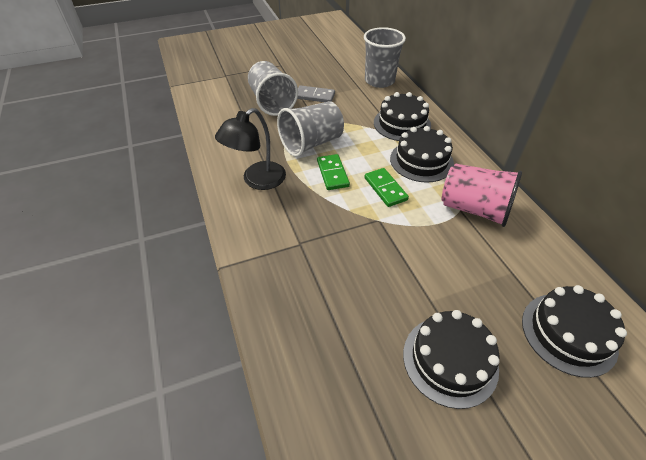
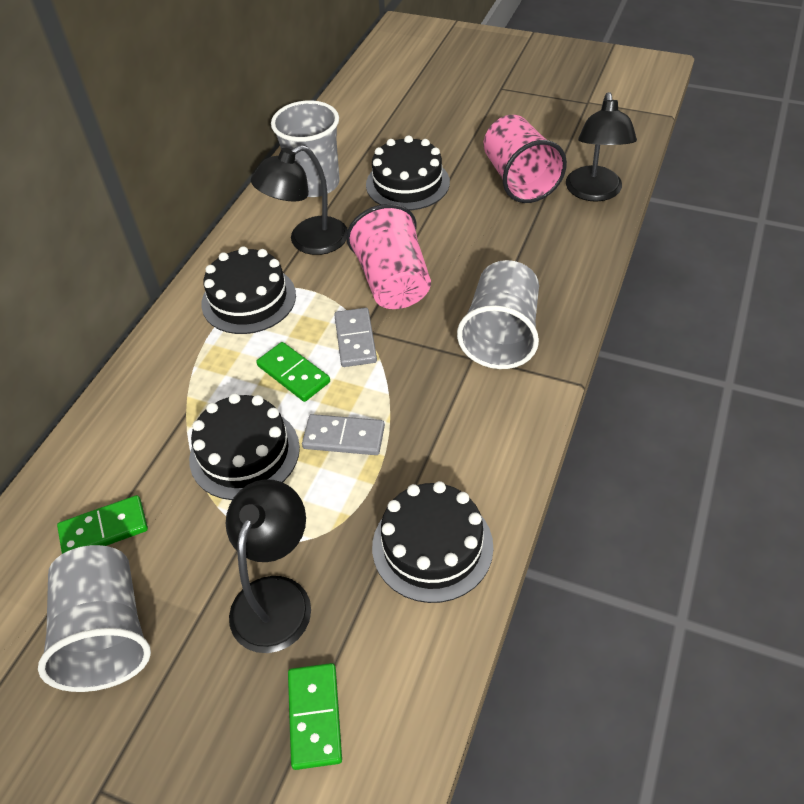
black lamp: [215,108,286,190] = 1 -> [226,479,311,653] [251,145,348,255] [566,92,637,202] = 3
green domino: [317,154,350,190] [364,168,409,207] = 2 -> [57,495,148,554] [256,342,330,402] [288,663,342,770] = 3
grey domino: [297,85,335,102] = 1 -> [302,414,385,455] [334,308,377,367] = 2
pink cup: [442,164,522,227] = 1 -> [346,204,431,309] [484,115,567,203] = 2

